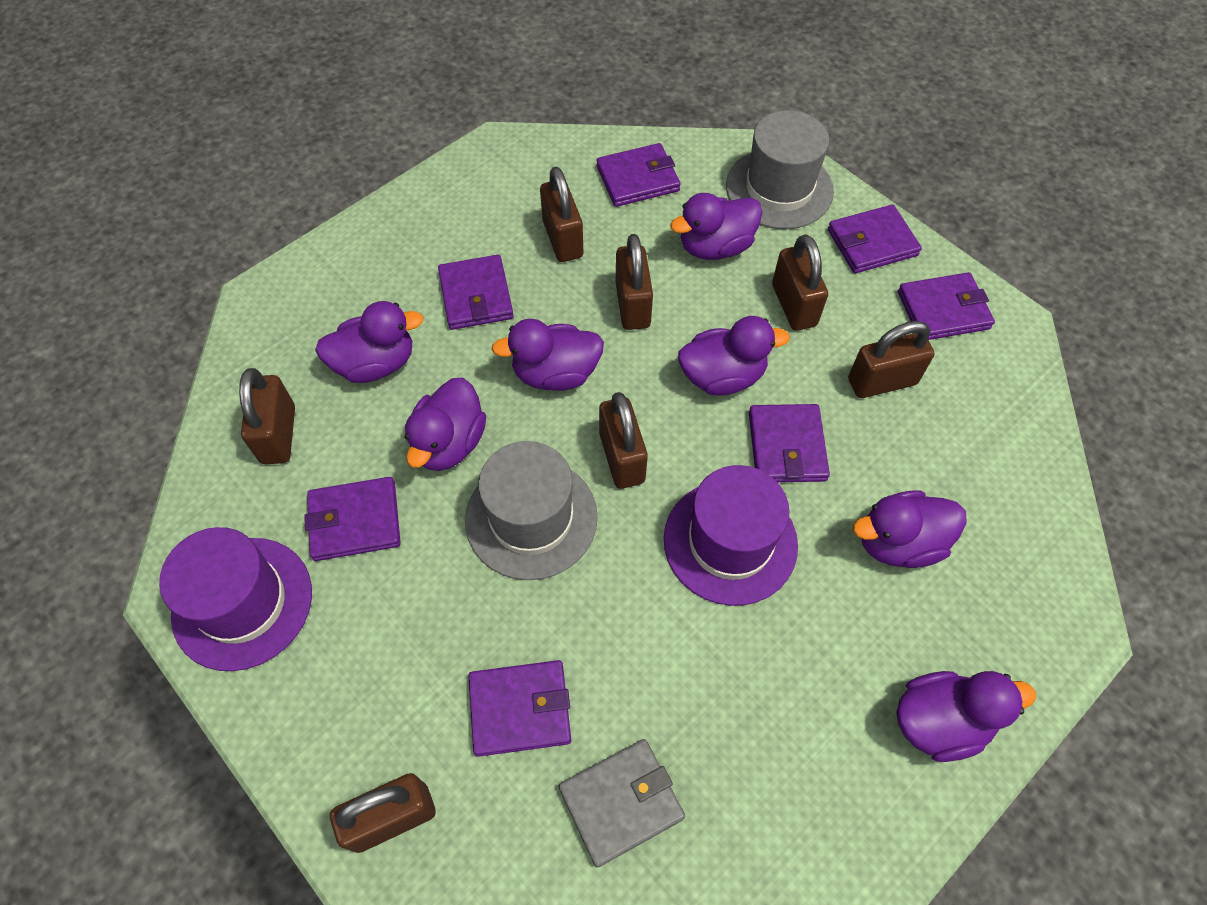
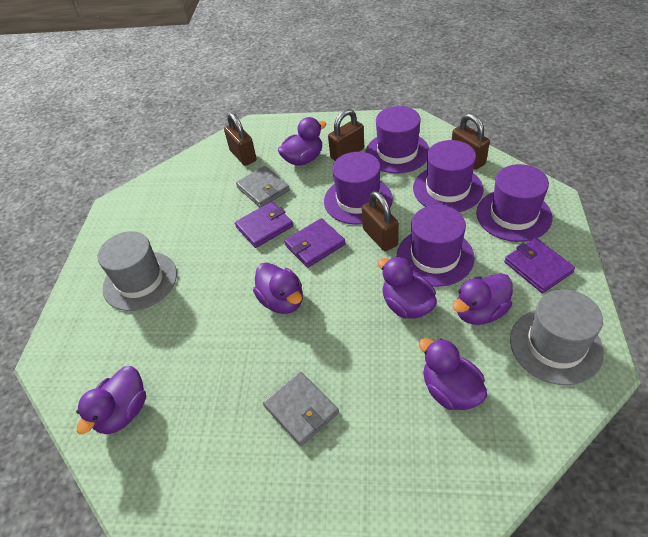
brown padlock: [239,368,295,464] [330,773,436,853] [540,167,583,262] [599,392,648,489] [616,234,653,330] [772,234,828,331] [848,321,934,398] = 7 -> [224,113,257,166] [328,109,364,161] [362,191,399,251] [452,113,490,170] = 4
grey wallet: [559,739,685,868] = 1 -> [236,166,290,207] [263,371,339,446] = 2
purple duck: [315,301,424,383] [405,378,486,471] [491,319,604,391] [670,193,762,260] [678,316,790,396] [853,490,967,568] [896,671,1036,762] = 7 -> [76,366,146,434] [253,262,303,314] [278,117,326,166] [378,257,437,319] [419,338,487,410] [453,273,513,325] = 6
purple hat: [159,527,312,671] [664,465,798,606] = 2 -> [324,152,393,225] [366,106,430,174] [397,205,475,287] [413,140,483,212] [476,164,552,242] = 5
purple wallet: [304,477,401,561] [438,255,514,330] [468,660,571,757] [597,143,681,207] [749,404,830,482] [828,205,922,273] [898,272,995,340] = 7 -> [235,202,293,248] [284,218,346,268] [504,238,575,293] = 3

